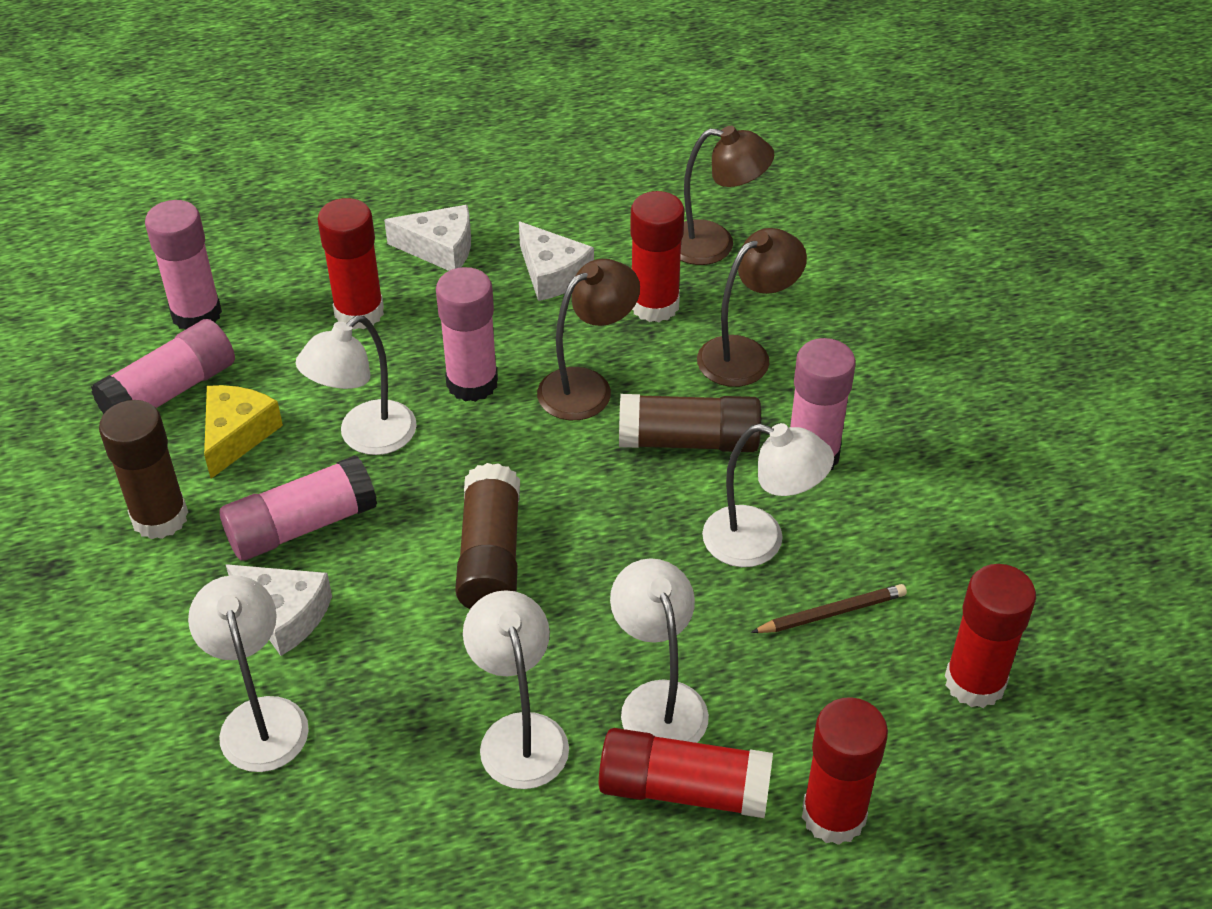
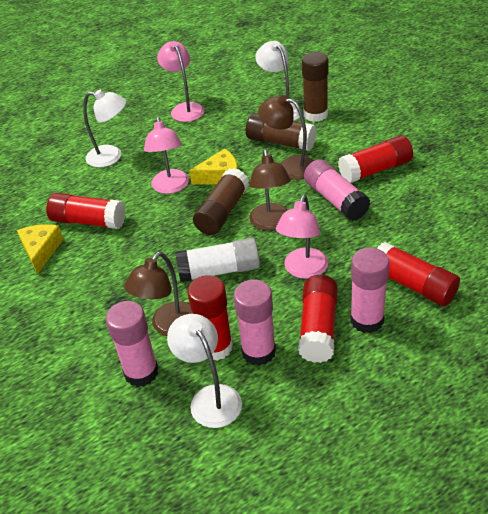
brown pencil: [751,584,907,633] = 1 -> none = 0
pink glue stick: [91,319,235,414] [145,200,222,330] [220,455,377,560] [436,267,498,402] [790,338,856,470] = 5 -> [106,301,159,387] [234,279,276,366] [304,159,370,221] [350,248,389,333] = 4
pink lamp: none = 0 -> [144,117,189,194] [157,41,205,122] [276,195,328,279] = 3
white cheese: [225,564,332,656] [384,205,471,271] [519,222,594,301] = 3 -> none = 0
white glue stick: none = 0 -> [175,238,260,282] = 1
white lamp: [188,575,309,772] [296,315,417,455] [463,590,569,789] [610,558,709,743] [702,423,834,567] = 5 -> [83,89,126,168] [167,314,242,428] [255,41,302,121] = 3
yellow cheese: [204,385,283,479] = 1 -> [17,224,63,274] [189,149,238,185] = 2

